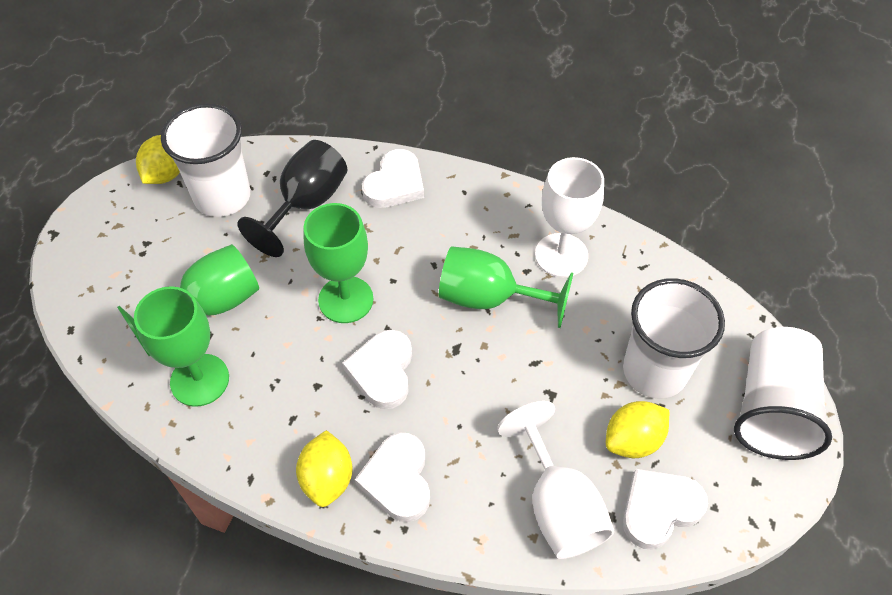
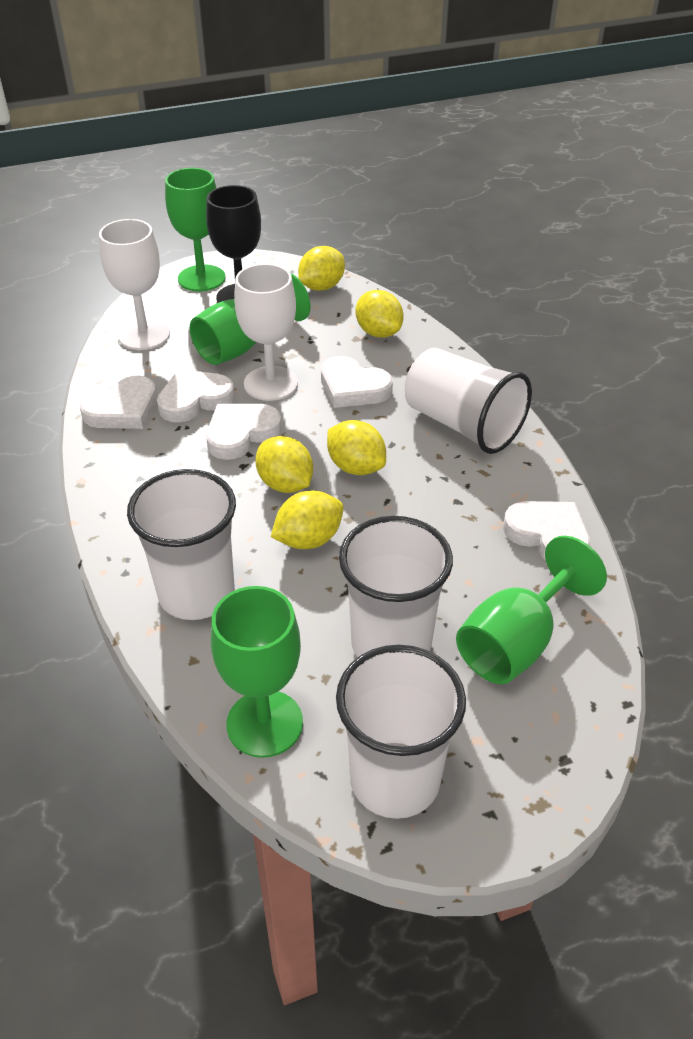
white cup: [161,104,251,217] [623,278,725,399] [734,327,832,460] = 3 -> [127,469,236,620] [336,645,466,819] [339,516,453,657] [405,348,532,454] = 4
white heart: [342,330,412,409] [355,433,430,522] [362,149,424,208] [623,469,708,549] = 4 -> [80,376,157,429] [157,369,235,423] [206,404,282,460] [321,356,393,408] [503,501,591,560] = 5
yellow lemon: [136,135,180,184] [296,430,353,507] [606,401,669,458] = 3 -> [255,436,313,493] [271,490,344,549] [298,246,345,291] [327,420,386,475] [356,290,404,338] = 5

